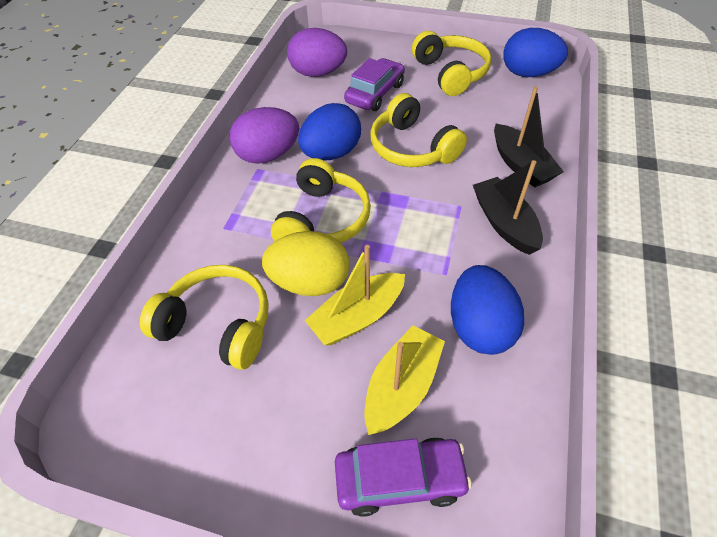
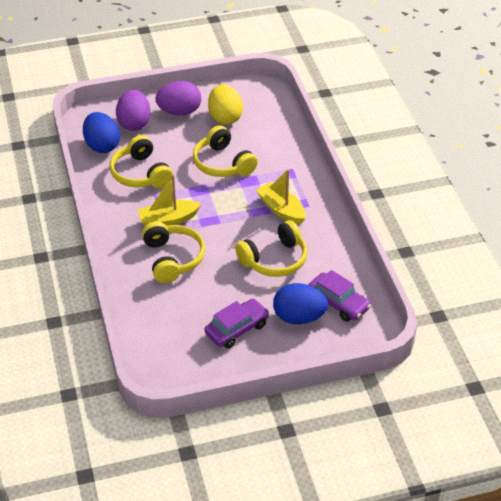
black boat: [473,160,543,255] [494,87,564,187] = 2 -> none = 0
blue egg: [298,103,361,161] [451,265,524,355] [503,28,568,77] = 3 -> [83,112,120,153] [273,283,328,324] = 2

